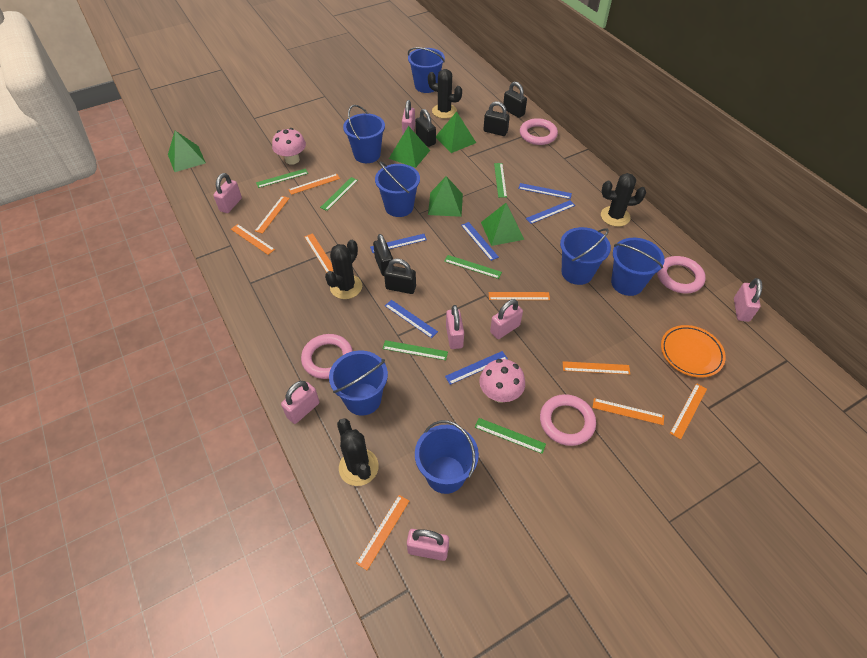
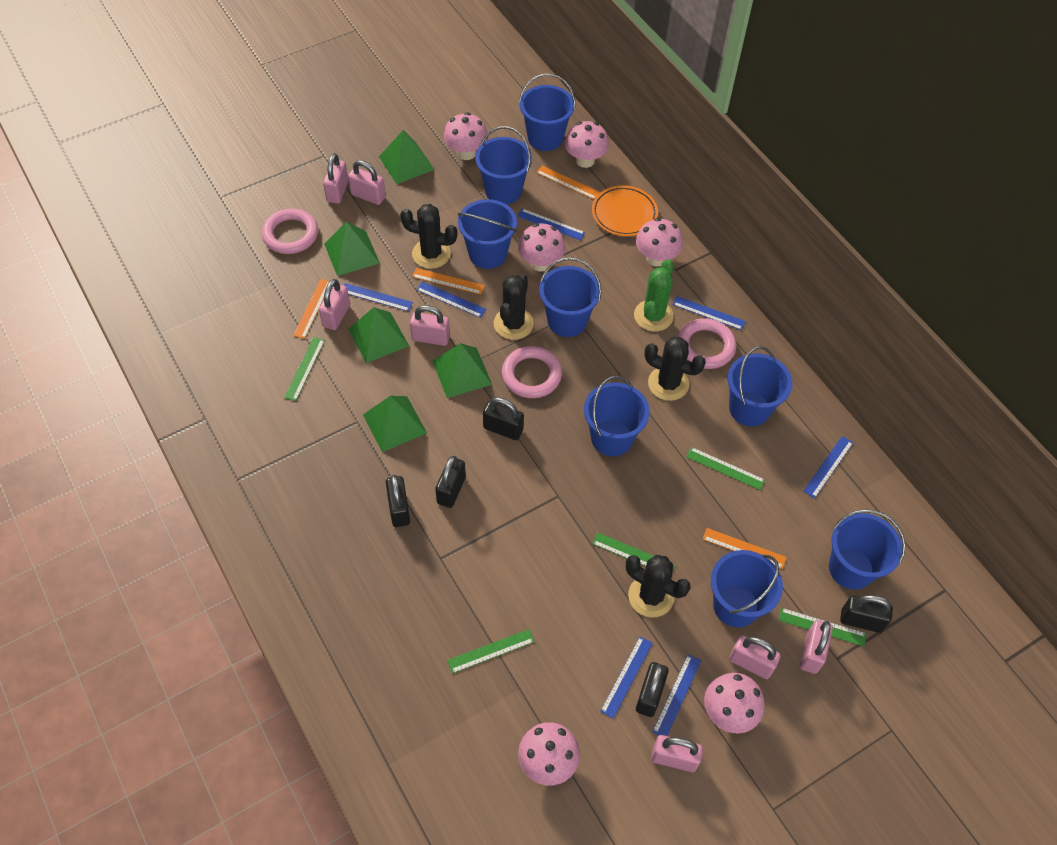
blue bucket: [329,351,388,416] [343,105,385,163] [375,161,420,217] [408,47,445,93] [415,420,479,494] [560,227,611,285] [611,238,665,296] = 7 -> [458,199,517,269] [475,126,532,205] [519,74,575,151] [539,257,602,337] [584,376,650,456] [711,550,783,628] [728,346,792,426] [829,509,906,590] = 8
blue ruler: [370,234,427,253] [385,300,438,338] [445,351,508,385] [461,222,499,261] [518,183,572,199] [526,200,575,224] = 6 -> [344,283,413,312] [417,282,486,318] [517,208,585,240] [600,636,653,719] [652,654,701,736] [672,296,746,330] [803,436,853,498] = 7
green cactus: none = 0 -> [634,259,674,332] = 1
green ruler: [256,168,308,188] [320,177,358,211] [383,340,448,360] [444,255,502,279] [475,418,546,454] [494,163,507,198] = 6 -> [284,337,325,401] [447,629,535,674] [592,533,675,572] [686,447,765,490] [779,608,867,646] = 5
orange ruler: [231,224,275,255] [255,196,290,234] [288,174,340,195] [304,233,333,273] [356,495,409,570] [489,292,550,300] [563,361,630,374] [592,398,664,425] [670,383,707,439] = 9 -> [293,279,330,339] [412,268,485,294] [536,166,601,199] [703,528,787,569] = 4
pink mushroom: [272,128,306,165] [479,359,525,403] = 2 -> [444,112,488,160] [518,223,565,271] [518,722,580,785] [565,121,609,168] [636,218,683,267] [704,673,764,734] = 6
pink ring: [301,334,353,379] [520,118,558,145] [540,394,596,446] [657,256,706,294] = 4 -> [262,208,318,254] [502,346,562,398] [678,318,736,369] = 3

